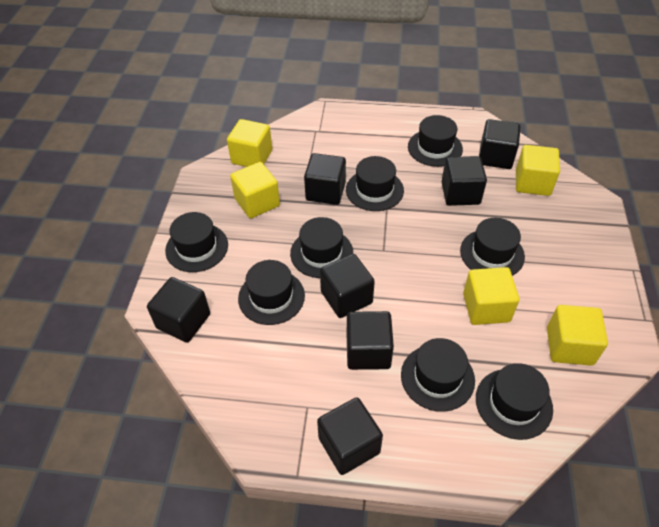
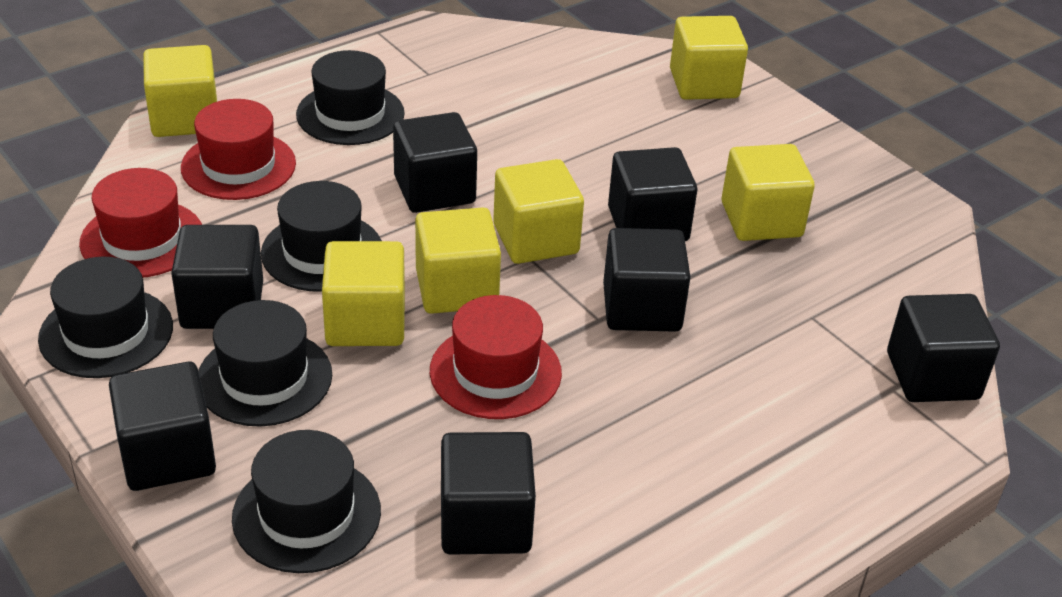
black hat: [165,212,228,272] [238,260,305,325] [290,217,353,278] [346,156,404,211] [401,338,475,412] [408,115,463,167] [460,218,525,276] [476,363,553,440] = 8 -> [38,257,173,378] [198,300,332,426] [232,430,381,573] [261,181,382,292] [296,50,405,145] = 5
red hat: none = 0 -> [79,168,202,277] [181,99,296,200] [430,295,562,419] = 3
yellow cube: [227,119,272,167] [230,162,280,218] [463,267,519,325] [516,145,560,196] [547,305,608,366] = 5 -> [143,45,217,137] [322,241,405,346] [415,207,501,314] [493,159,584,264] [670,16,748,100] [722,144,815,241] = 6

